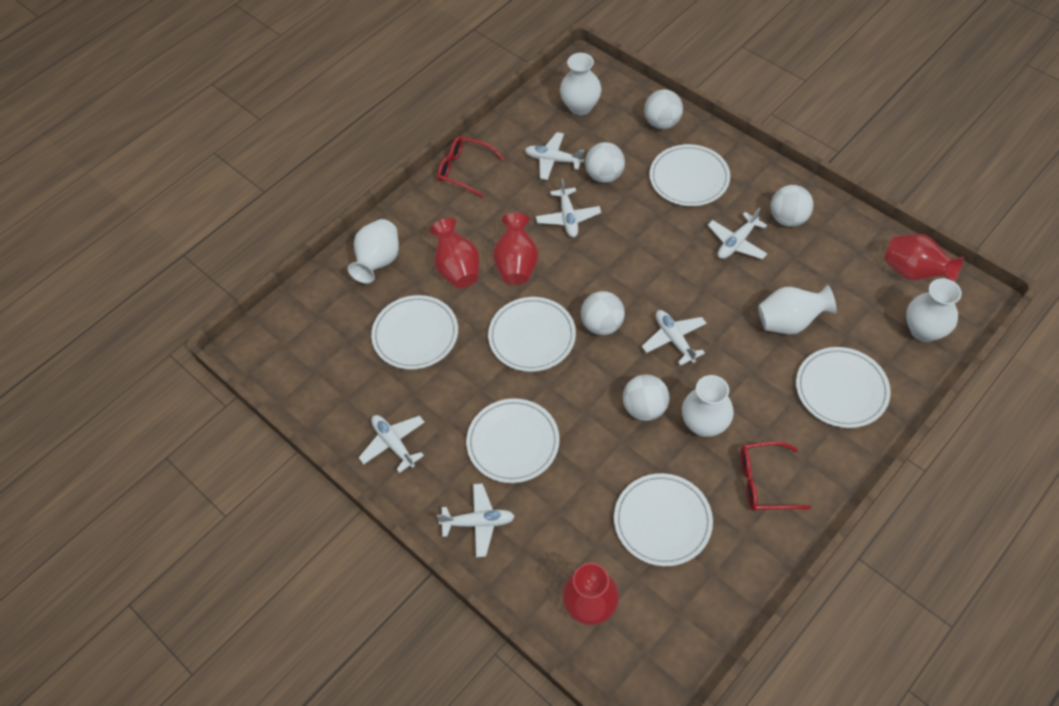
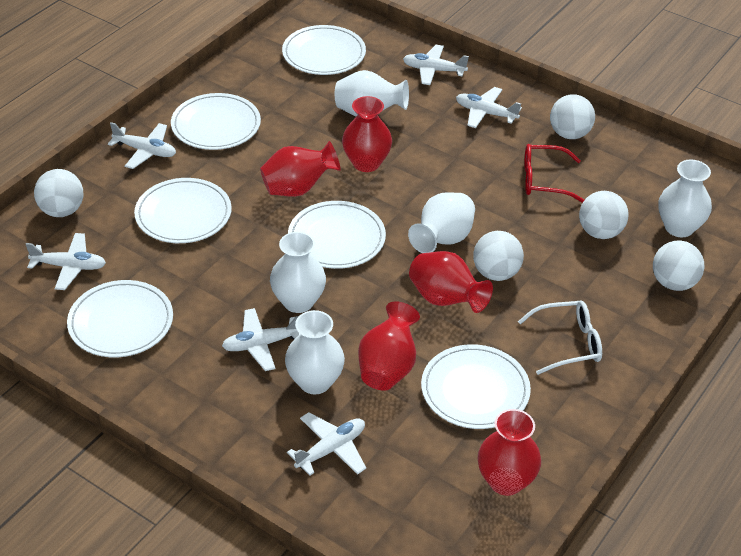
red glasses: [437,136,504,197] [740,441,811,511] = 2 -> [524,144,584,203] = 1
red vase: [430,218,480,288] [493,213,539,285] [562,563,619,625] [885,234,964,282] = 4 -> [260,141,341,197] [342,96,392,172] [358,302,420,391] [409,251,493,313] [478,409,541,496] = 5
white glasses: none = 0 -> [518,300,602,375] = 1

